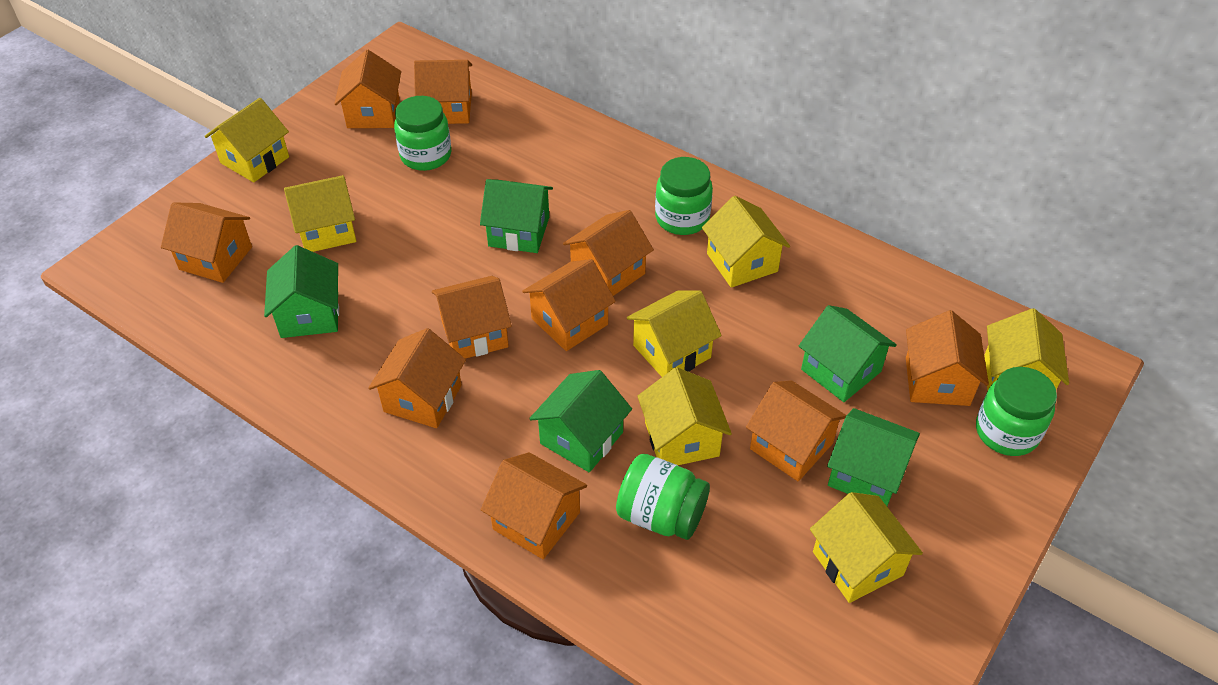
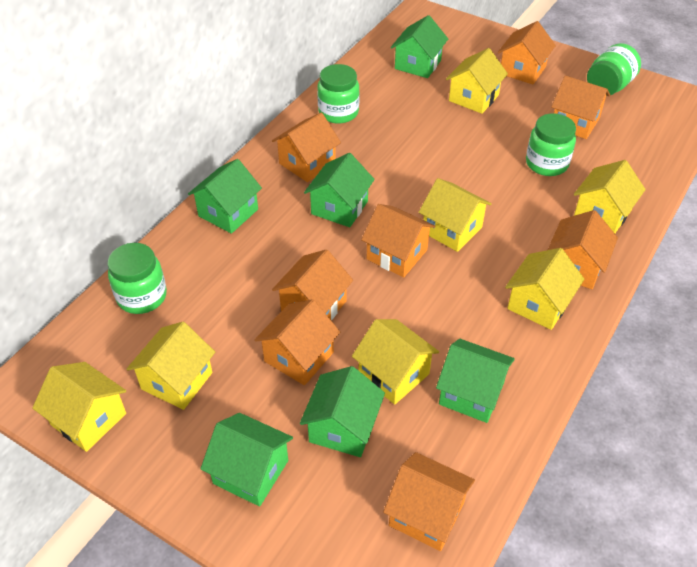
green house: [264,245,339,338] [480,179,553,253] [529,370,632,472] [799,305,897,402] [827,408,920,506] = 5 -> [188,159,262,234] [200,413,293,506] [300,366,385,457] [304,153,375,227] [391,15,448,78] [436,339,515,423] = 6
orange house: [161,202,252,283] [334,50,401,128] [368,328,466,428] [414,60,472,124] [432,276,512,359] [481,452,587,559] [522,259,616,351] [563,210,654,296] [746,380,846,481] [906,310,989,406] = 10 -> [254,299,340,385] [272,113,341,182] [272,249,353,320] [361,204,435,277] [383,452,475,551] [498,21,556,84] [548,210,618,289] [551,76,610,139] = 8

